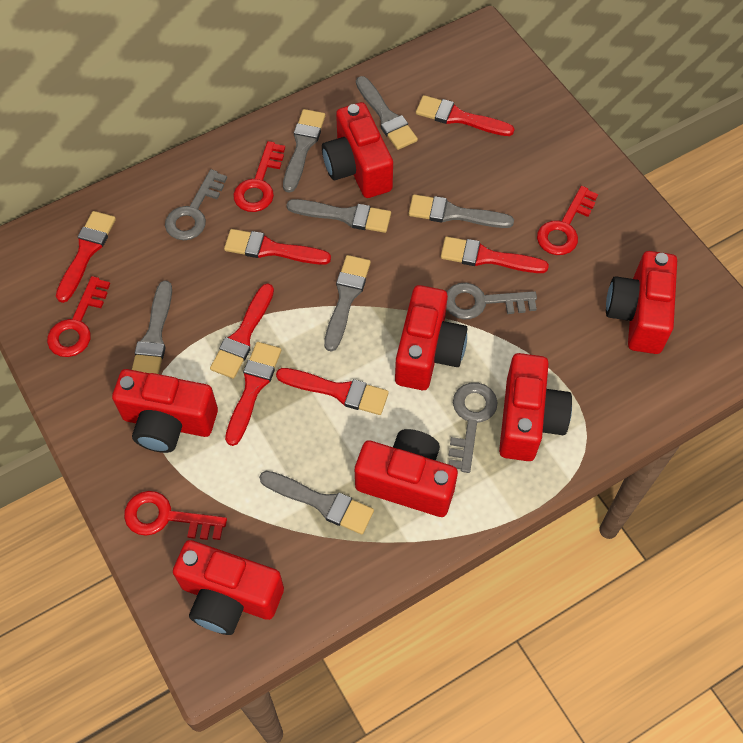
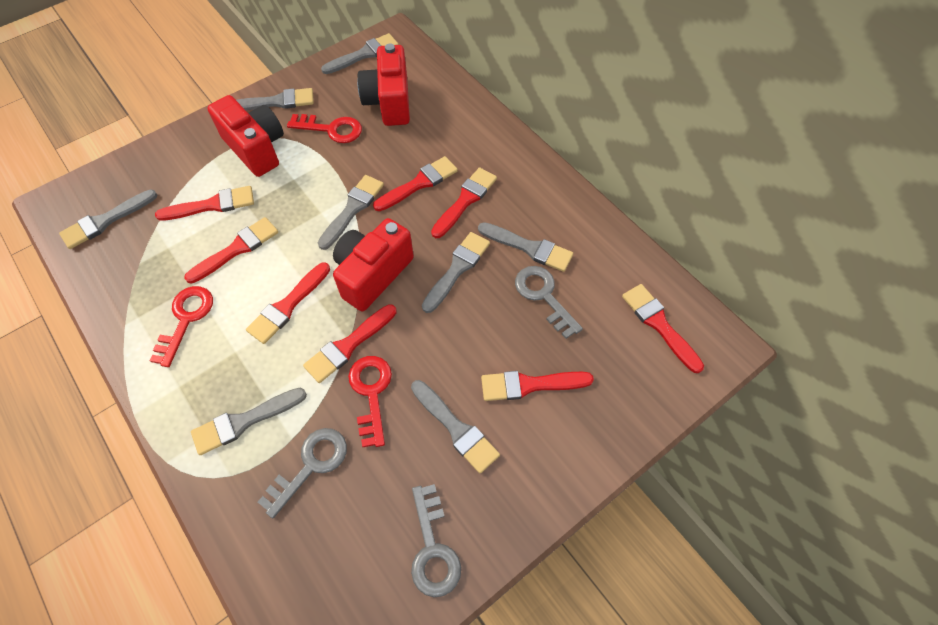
grey brush: [132,281,172,374] [259,471,374,534] [283,109,325,193] [287,199,391,233] [324,255,371,352] [356,76,418,150] [409,194,514,228] = 7 -> [59,189,157,249] [191,388,307,455] [236,88,314,111] [318,175,384,250] [321,33,399,74] [411,380,500,473] [422,232,490,313] [478,222,573,272] = 8
red brush: [56,211,116,303] [210,283,274,379] [224,229,331,265] [225,342,281,446] [276,368,389,415] [416,95,514,136] [441,237,549,273] = 7 -> [155,186,254,221] [184,217,278,284] [246,262,330,344] [303,304,397,383] [373,156,458,211] [431,167,497,238] [481,371,594,401] [622,284,704,373] = 8
red camera: [112,369,218,453] [173,540,284,635] [322,102,393,198] [355,429,458,517] [395,285,468,390] [499,353,572,461] [606,251,677,354] = 7 -> [207,95,284,177] [333,218,414,311] [357,43,410,126] = 3
red key: [47,276,110,357] [124,491,227,540] [233,141,285,212] [537,186,598,255] = 4 -> [150,286,213,367] [287,114,362,143] [348,356,392,447] = 3

